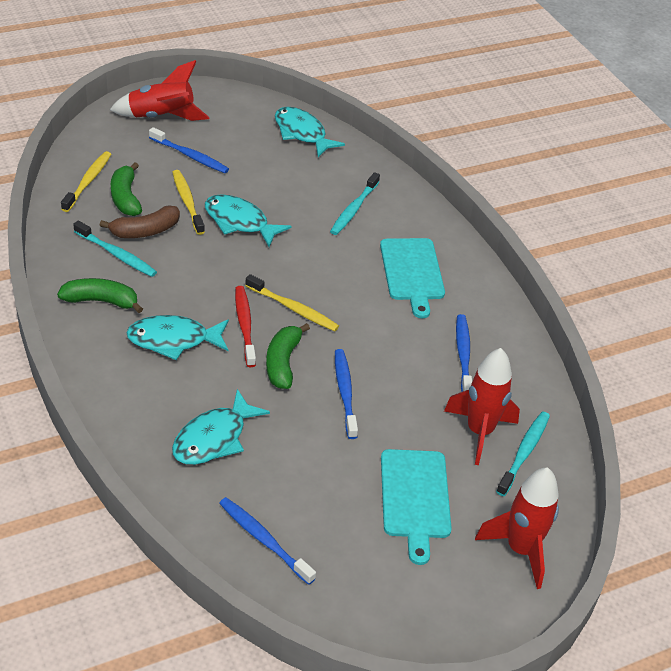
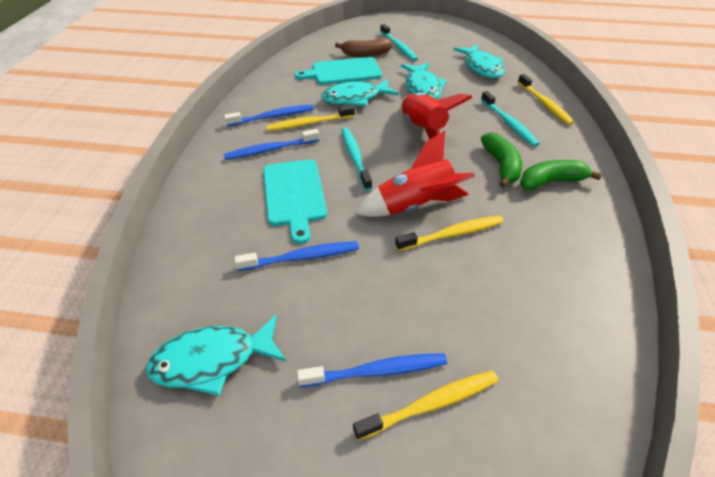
green banana: [57,278,143,313] [111,162,142,216] [266,323,310,389] = 3 -> [481,132,522,188] [520,160,602,191] = 2
red rocket: [110,60,210,121] [444,348,520,465] [475,467,559,589] = 3 -> [355,131,475,217] [401,92,473,156] = 2
red toothbrush: [235,286,256,367] = 1 -> none = 0
yellow toothbrush: [61,151,111,212] [172,170,205,235] [245,274,339,331] = 3 -> [266,105,355,131] [353,371,498,441] [395,215,504,251] [518,74,574,125] = 4

